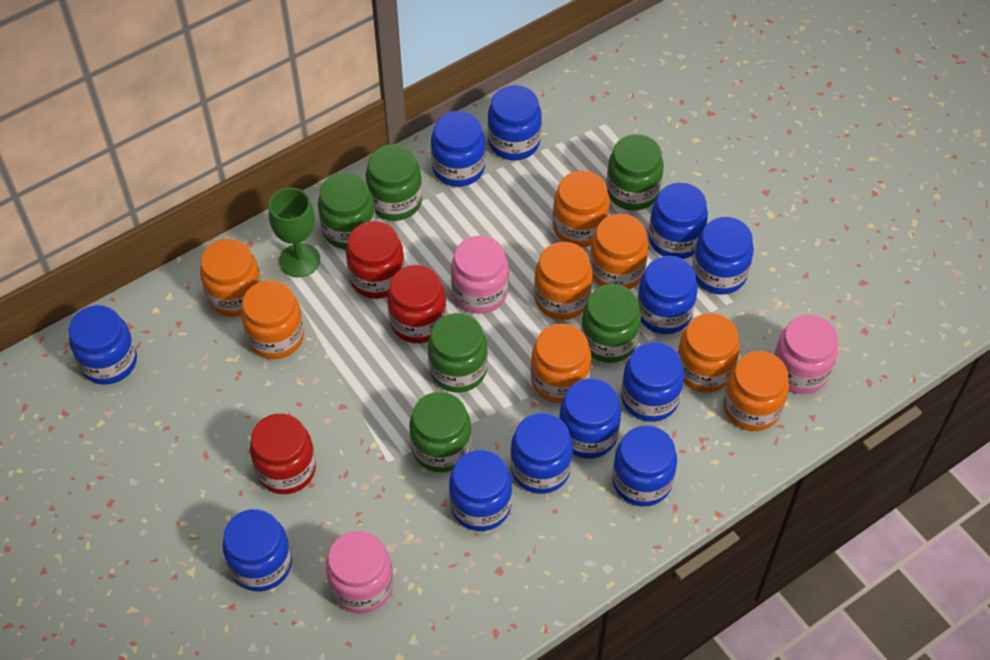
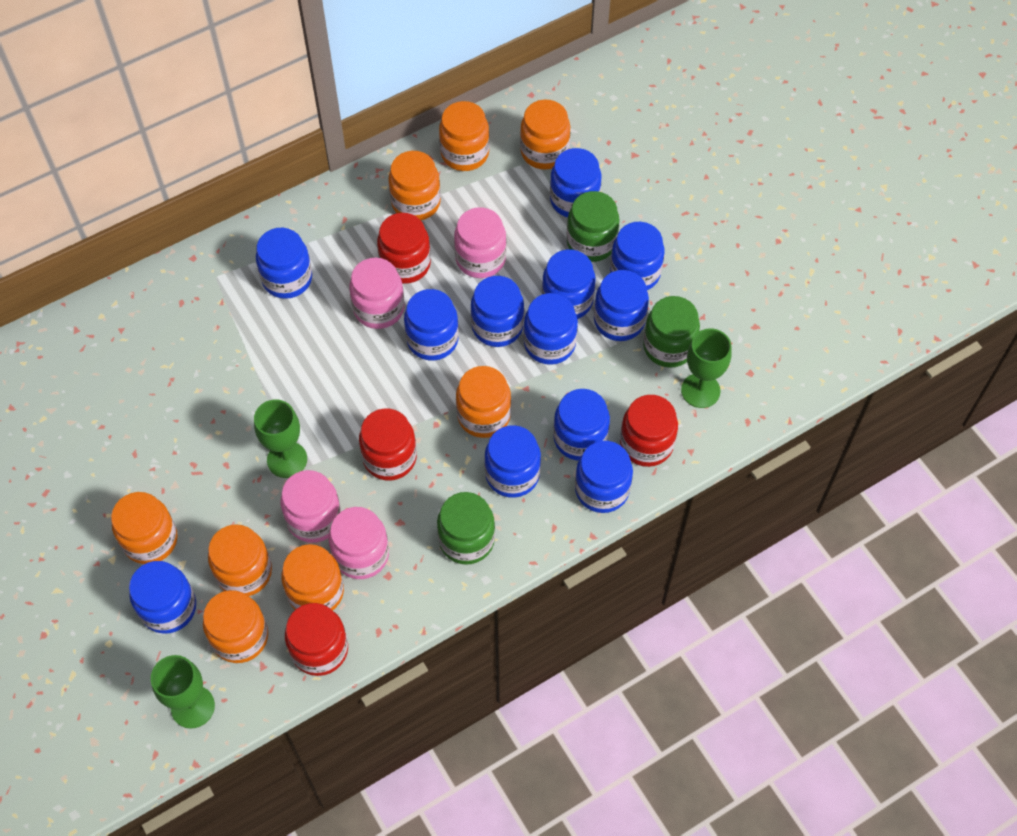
green goblet: [269,188,320,277] = 1 -> [151,655,215,729] [254,399,307,478] [681,329,732,408] = 3
green jar: [318,173,376,249] [366,144,422,221] [409,392,472,472] [428,313,488,392] [581,284,641,363] [606,134,664,210] = 6 -> [437,492,495,565] [567,191,620,262] [643,296,700,368] = 3
pink jar: [326,531,393,613] [451,236,509,314] [774,315,838,394] = 3 -> [281,470,341,543] [329,507,389,579] [349,258,405,329] [454,208,506,278] = 4
red jar: [250,413,316,494] [346,221,405,299] [387,265,447,343] = 3 -> [285,603,348,676] [359,408,417,480] [377,213,431,284] [620,395,678,467] = 4

